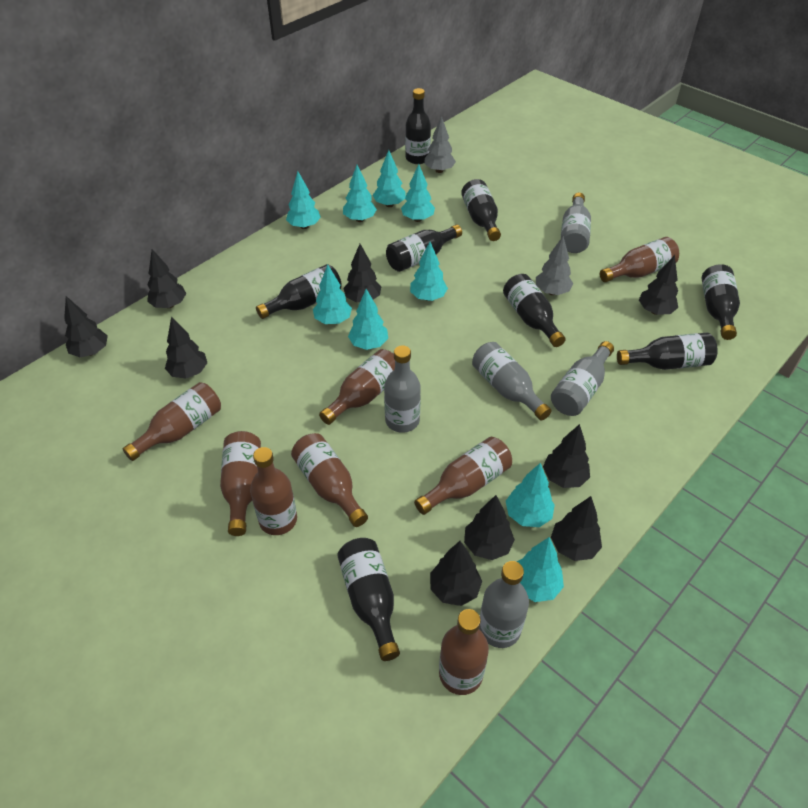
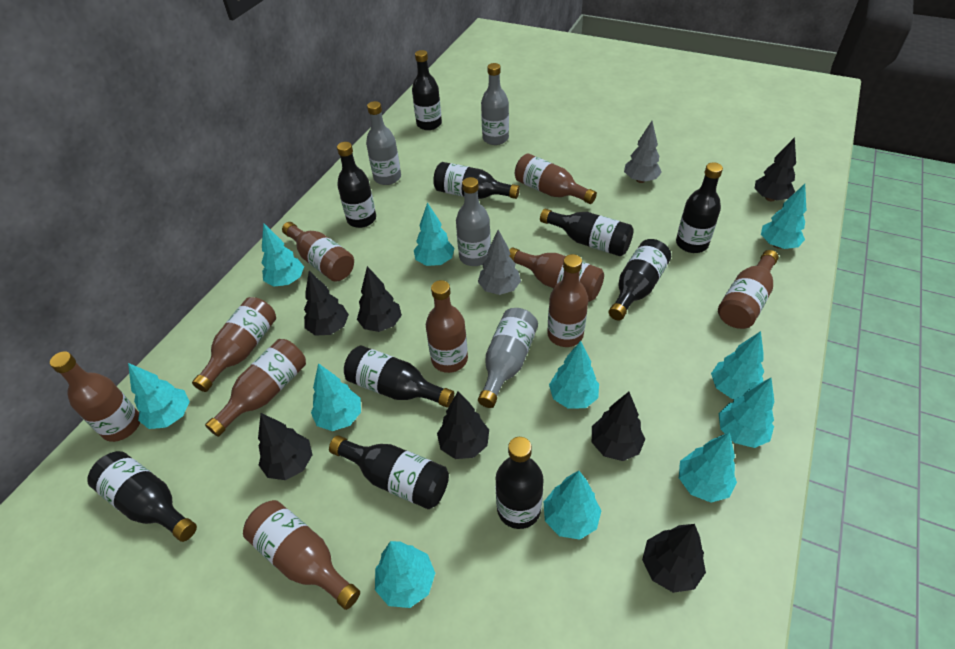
black bottle: [256,264,342,319] [337,538,400,661] [386,224,462,272] [405,88,431,164] [461,179,501,241] [503,274,566,347] [617,333,718,370] [702,264,740,340] = 8 -> [87,451,197,542] [329,435,449,509] [337,142,376,228] [344,346,454,408] [412,50,442,130] [433,162,520,199] [496,437,544,529] [540,209,634,256] [609,239,671,321] [676,162,723,253] = 10
black tree: [64,296,108,357] [147,249,186,308] [165,317,207,379] [343,244,381,302] [430,541,482,606] [464,495,515,560] [543,424,590,488] [551,496,602,561] [639,255,678,315] = 9 -> [258,413,312,480] [304,271,349,336] [357,266,402,332] [437,391,489,459] [592,392,645,461] [642,524,706,593] [754,137,796,202] = 7
brown bottle: [123,382,221,461] [220,431,261,536] [250,447,297,535] [291,433,368,527] [319,349,395,425] [414,437,512,515] [439,609,489,695] [600,237,679,282] = 8 -> [50,351,140,442] [192,297,276,392] [205,339,306,437] [243,500,360,610] [282,222,354,281] [426,280,468,373] [509,247,604,302] [515,153,597,204] [547,254,588,347] [718,250,779,329] = 10
grey bottle: [384,345,421,433] [472,342,552,420] [479,561,529,648] [551,341,614,416] [561,193,591,253] = 5 -> [366,101,401,185] [456,177,491,266] [478,308,538,408] [481,63,509,145] = 4
turquoise tree: [286,171,321,229] [313,265,352,324] [343,165,377,222] [348,289,388,350] [373,150,406,207] [401,164,435,222] [410,242,448,301] [506,463,555,527] [517,537,564,602] = 9 -> [128,363,190,429] [261,223,304,287] [311,363,361,431] [375,541,435,608] [414,202,454,266] [544,471,601,540] [549,341,599,409] [679,432,737,503] [711,331,764,399] [718,378,774,448] [761,184,807,249] = 11

